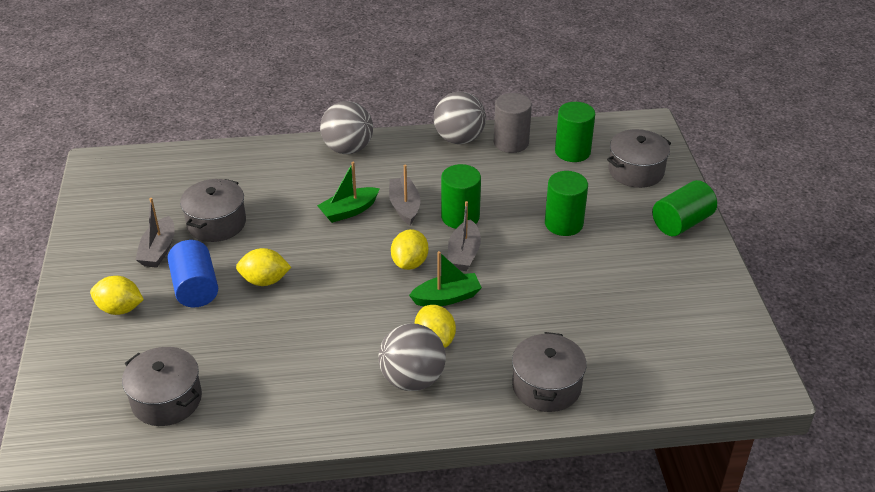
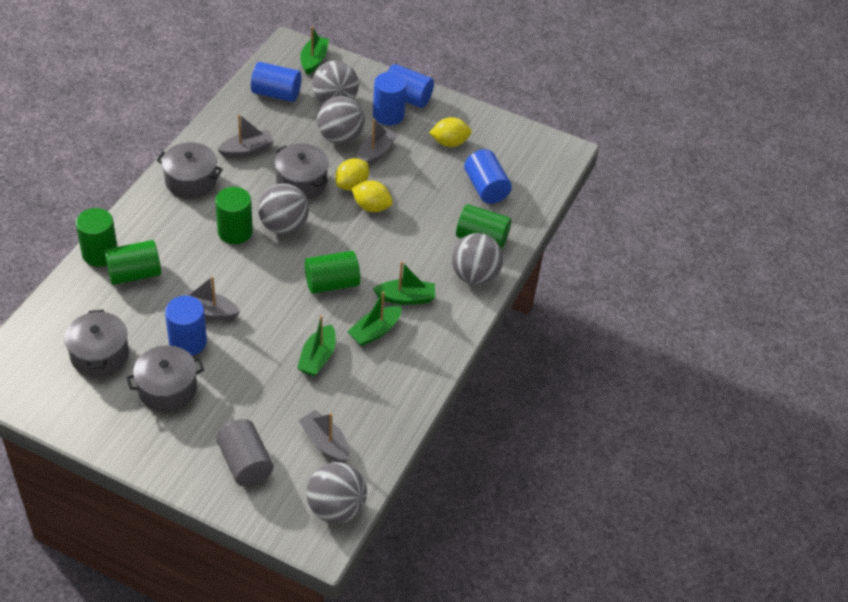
blue cylinder: [167,240,218,308] = 1 -> [165,296,207,356] [251,62,301,102] [373,72,407,125] [387,64,434,108] [464,149,512,204] = 5
green boat: [317,162,380,223] [409,251,482,306] = 2 -> [297,316,336,377] [300,26,329,75] [347,291,402,346] [373,261,435,305] = 4
green cylinder: [441,164,481,229] [545,171,588,236] [555,102,595,162] [652,180,717,236] = 4 -> [76,208,118,267] [104,240,161,285] [215,187,253,244] [305,251,360,294] [456,204,511,250] = 5
grey ball: [320,101,373,154] [378,324,446,391] [434,92,486,144] = 3 -> [258,183,309,235] [306,462,367,523] [312,61,359,104] [317,96,365,144] [451,233,503,285] = 5
grey boat: [135,198,175,268] [389,165,421,225] [448,201,481,271] = 3 -> [181,276,240,320] [217,114,274,158] [299,410,349,463] [358,119,398,165] = 4
yellow lemon: [90,276,144,315] [236,248,291,286] [391,229,428,270] [415,305,456,348] = 4 -> [335,158,369,191] [351,181,393,212] [429,117,472,147] = 3

